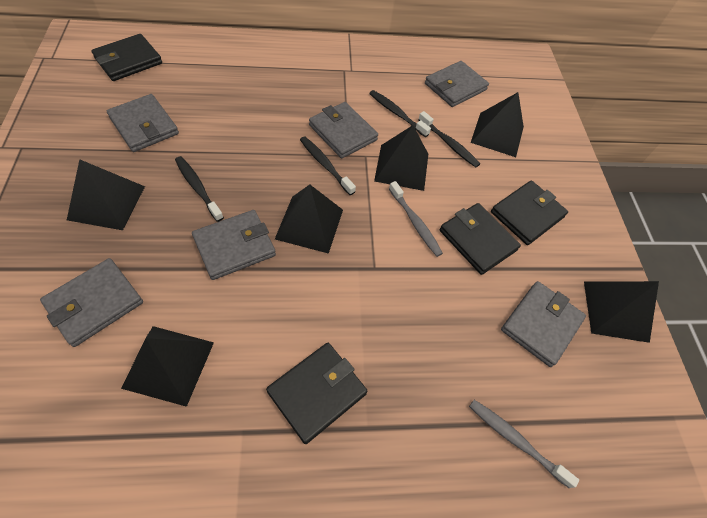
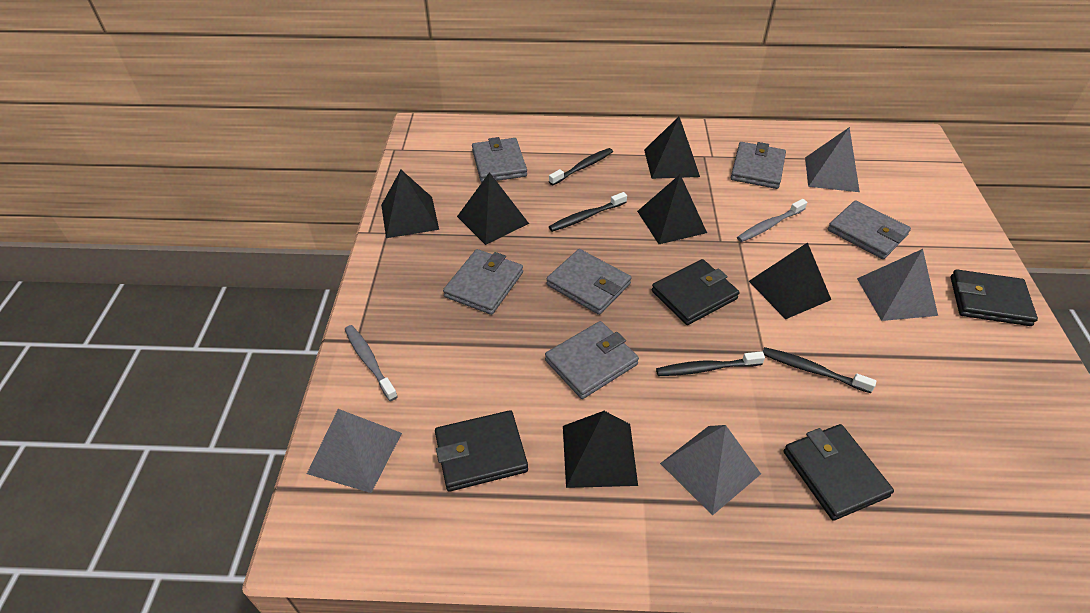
grey pyramid: none = 0 -> [307,409,402,493] [660,425,761,516] [805,127,860,192] [857,249,938,321] = 4

